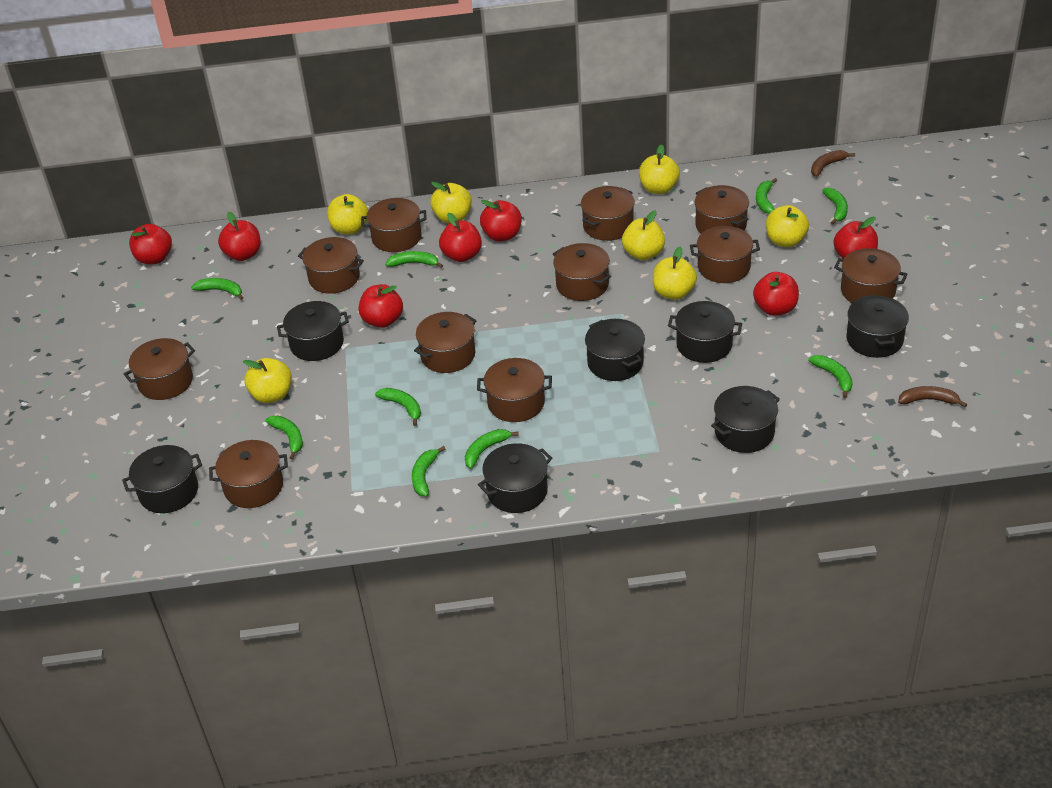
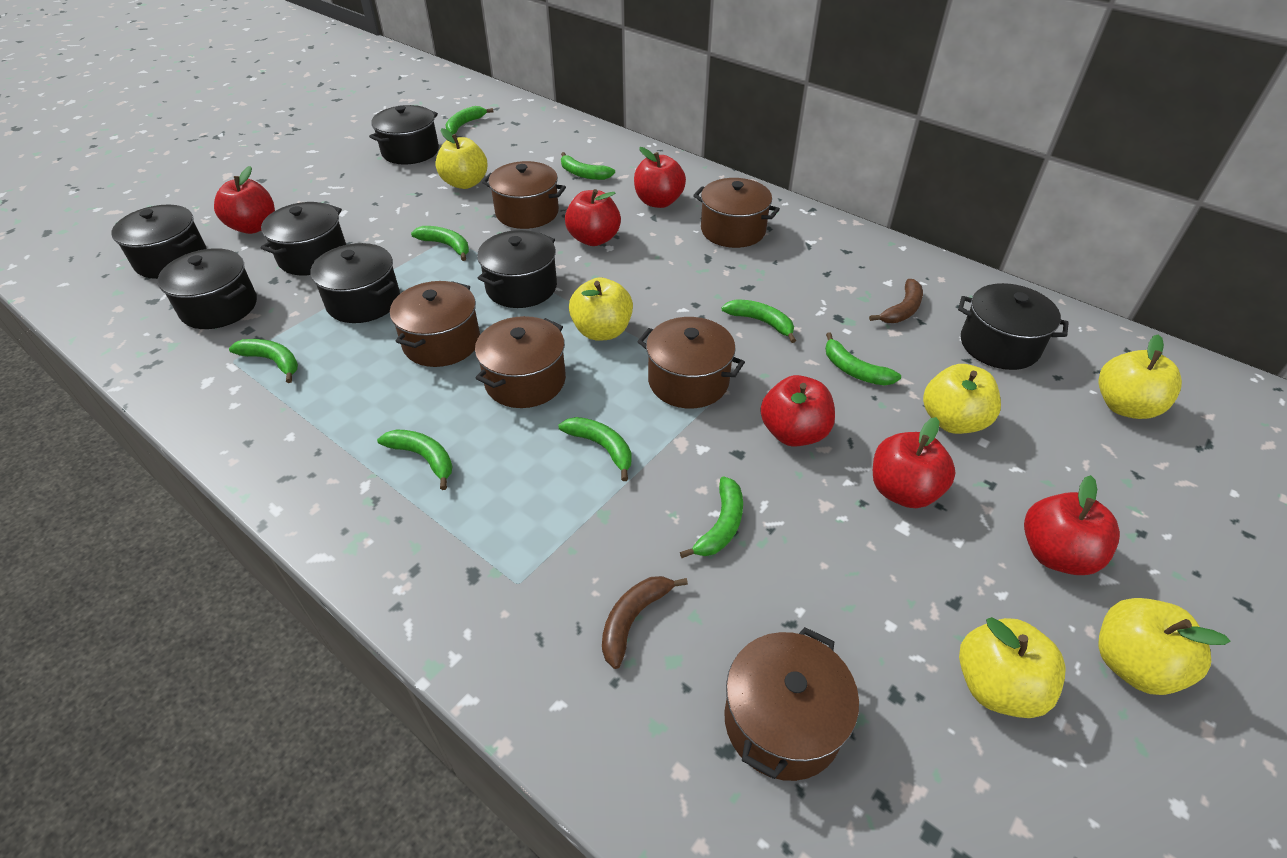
brown pot: [124,338,195,400] [209,440,288,508] [298,237,364,294] [361,198,427,252] [414,312,477,373] [477,358,552,422] [553,243,611,301] [581,186,635,241] [690,226,760,283] [695,185,749,234] [834,248,908,303] = 11 -> [390,281,480,367] [475,316,566,408] [482,161,566,229] [637,317,745,408] [693,178,780,248] [724,627,859,781] = 6
red apple: [129,224,172,265] [218,212,260,261] [359,284,403,328] [439,213,482,262] [480,200,522,242] [753,272,799,316] [834,217,878,259] = 7 -> [214,166,275,234] [565,189,621,246] [634,147,686,208] [760,375,835,447] [873,417,956,508] [1024,475,1120,575] = 6
yellow apple: [243,358,292,403] [327,194,368,234] [430,182,472,223] [622,210,665,260] [639,144,680,194] [653,247,697,300] [766,205,809,247] = 7 -> [435,128,487,189] [569,277,633,341] [923,364,1001,434] [959,617,1065,718] [1098,334,1182,419] [1098,598,1230,695] = 6

